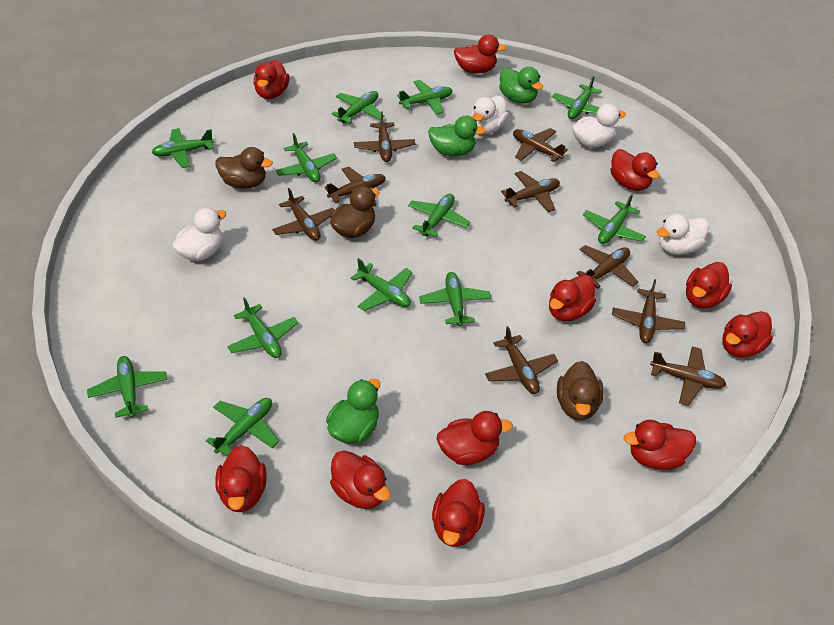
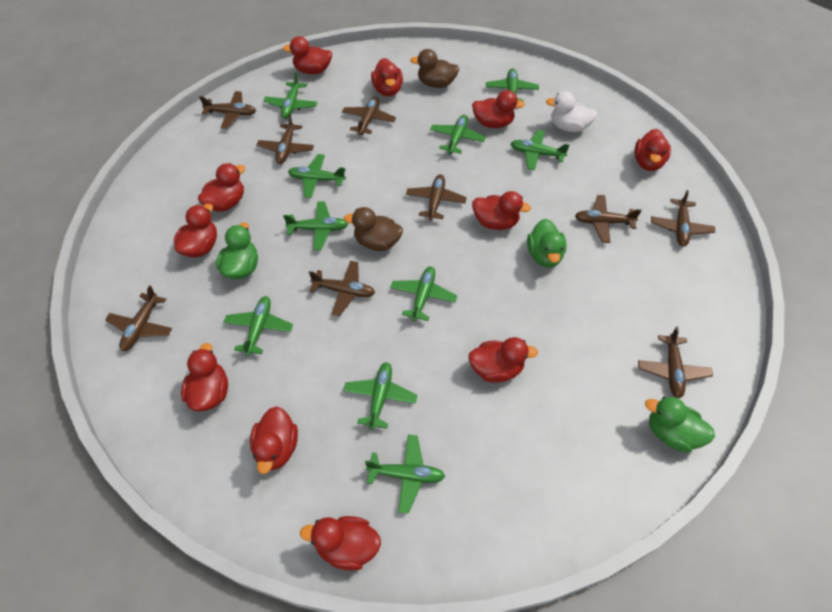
brown duck: [215,147,273,189] [330,186,379,238] [557,361,604,420] = 3 -> [344,207,403,251] [410,49,459,88] = 2
green plane: [87,356,168,418] [151,128,214,168] [206,398,279,456] [227,297,298,358] [276,133,337,182] [332,91,385,124] [351,258,412,311] [397,80,453,115] [408,194,470,237] [419,272,491,327] [552,76,602,119] [583,194,646,244] = 12 -> [224,296,293,356] [263,72,318,119] [283,201,348,250] [288,154,346,198] [343,362,417,430] [365,435,445,514] [390,266,457,321] [430,115,486,154] [486,68,539,102] [510,130,570,170] = 10
white duck: [172,208,227,261] [471,96,509,134] [572,104,626,148] [657,213,709,255] = 4 -> [546,91,597,132] = 1

